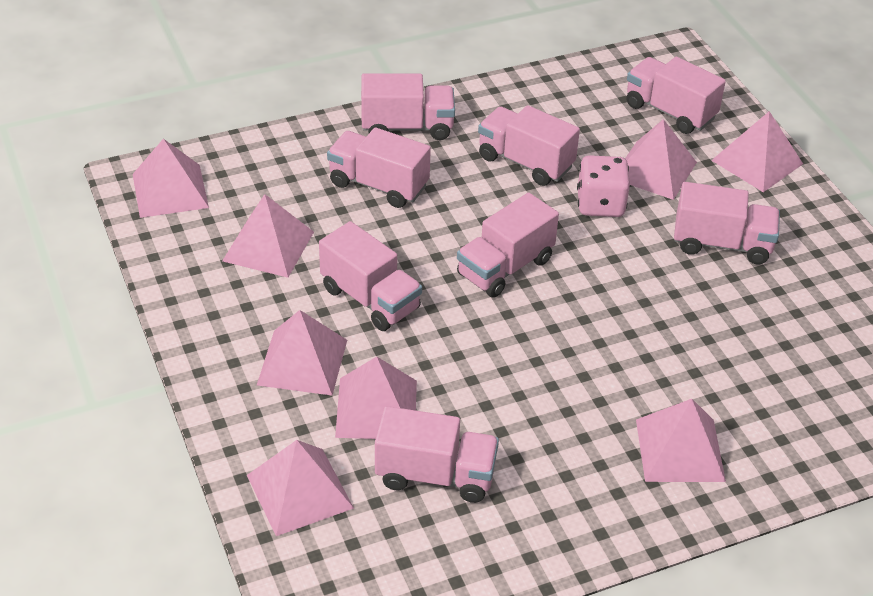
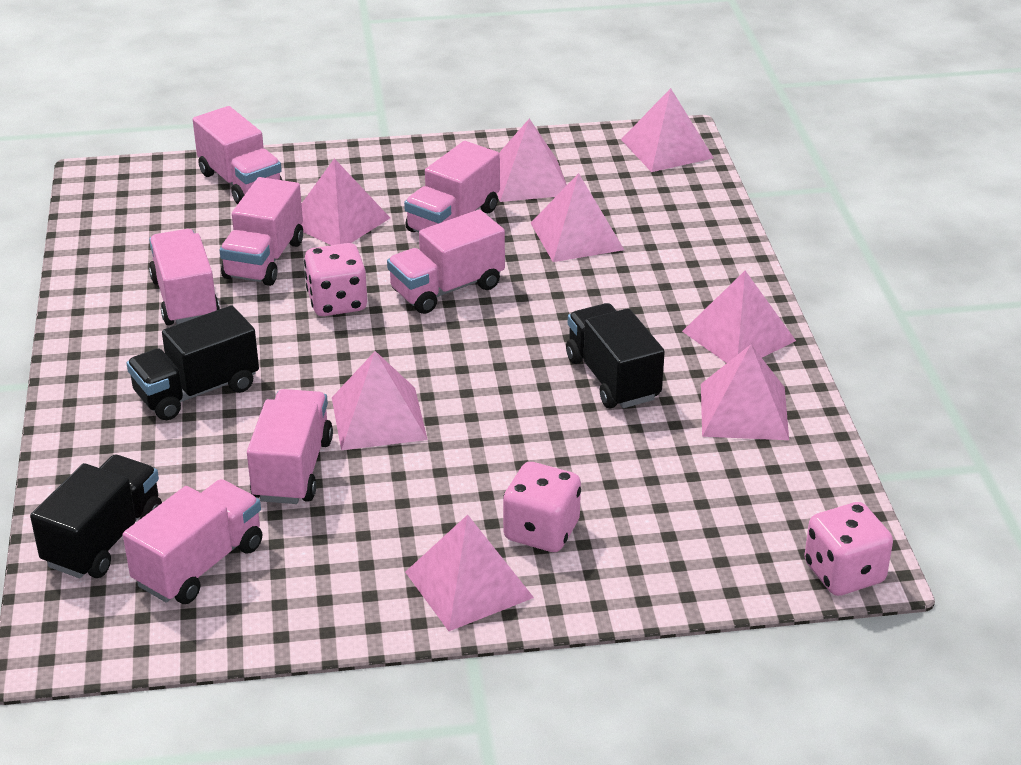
black truck: none = 0 -> [30,455,162,578] [126,305,259,420] [566,303,665,408] = 3
pink dice: [577,155,630,217] = 1 -> [304,243,367,316] [503,462,581,552] [804,502,893,596] = 3
pink truck: [319,221,422,331] [327,127,431,208] [361,73,455,140] [375,406,499,503] [457,193,559,297] [478,105,580,186] [626,57,726,134] [674,182,780,264] = 8 -> [123,479,262,604] [149,229,220,325] [193,106,282,205] [220,177,303,286] [247,389,333,504] [387,210,505,314] [404,141,500,232] = 7

